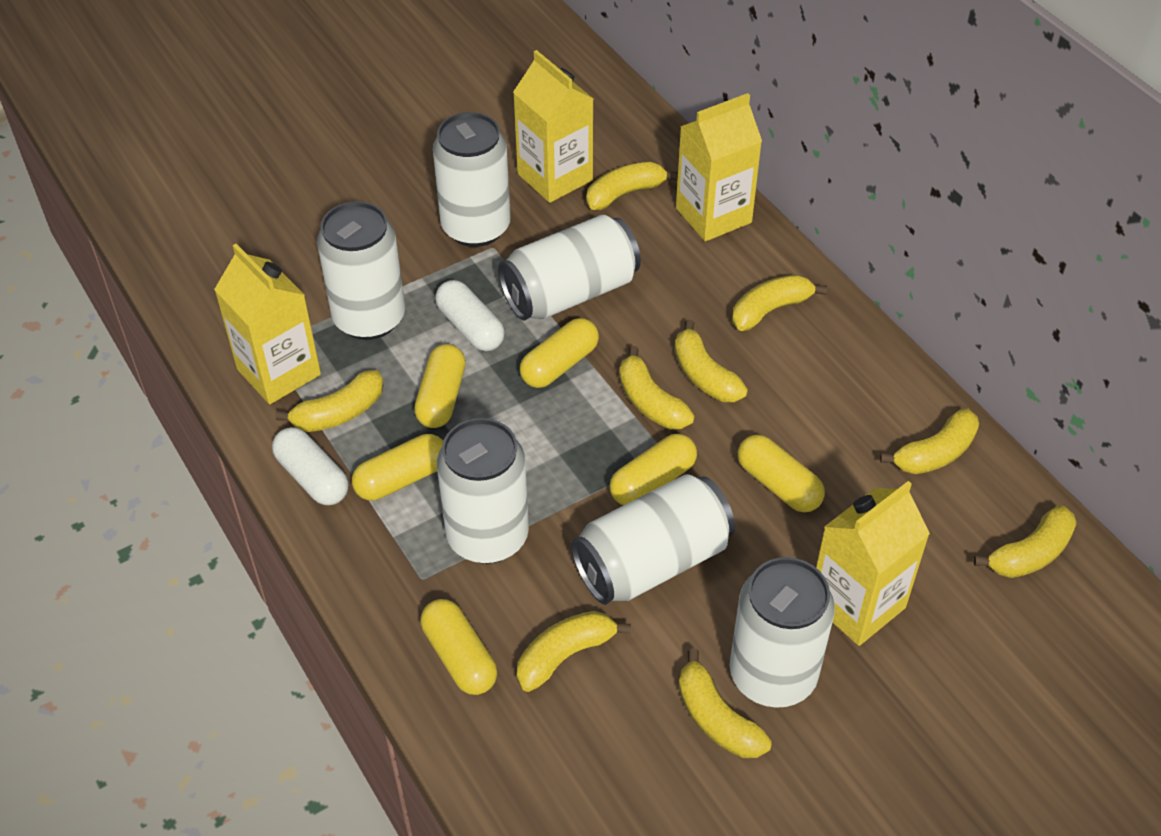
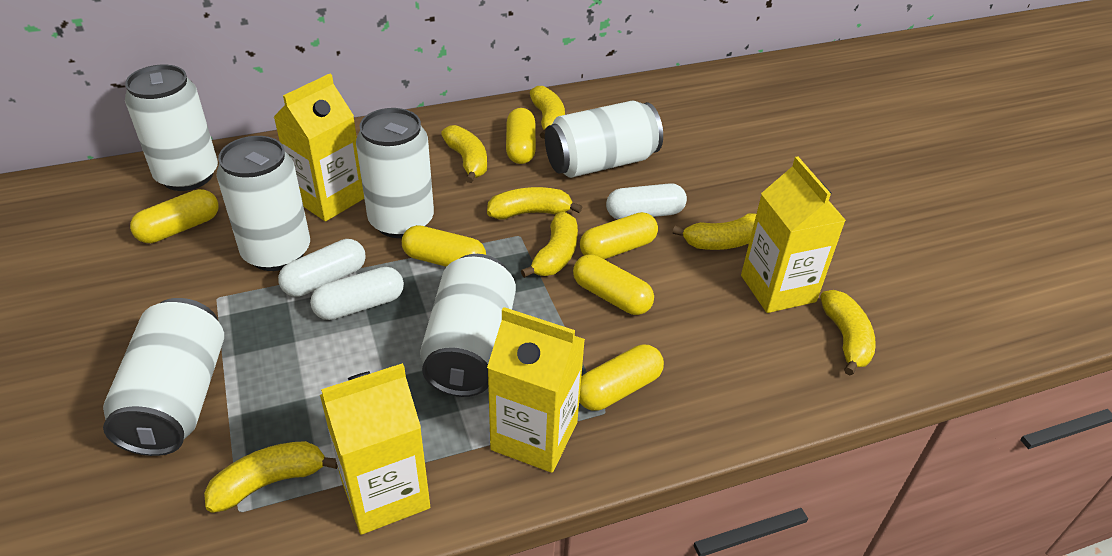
white capsule: [272,427,349,505] [435,280,505,351] = 2 -> [278,239,366,297] [310,267,404,320] [606,183,687,219] = 3
yellow banana: [276,370,384,432] [517,611,631,692] [586,162,678,210] [619,346,695,429] [675,320,748,402] [679,649,772,758] [732,275,827,331] [880,408,979,474] [974,505,1077,578] = 9 -> [204,441,338,513] [441,125,487,183] [487,187,582,219] [521,212,578,278] [530,86,565,139] [673,213,756,250] [820,290,876,375] = 7

